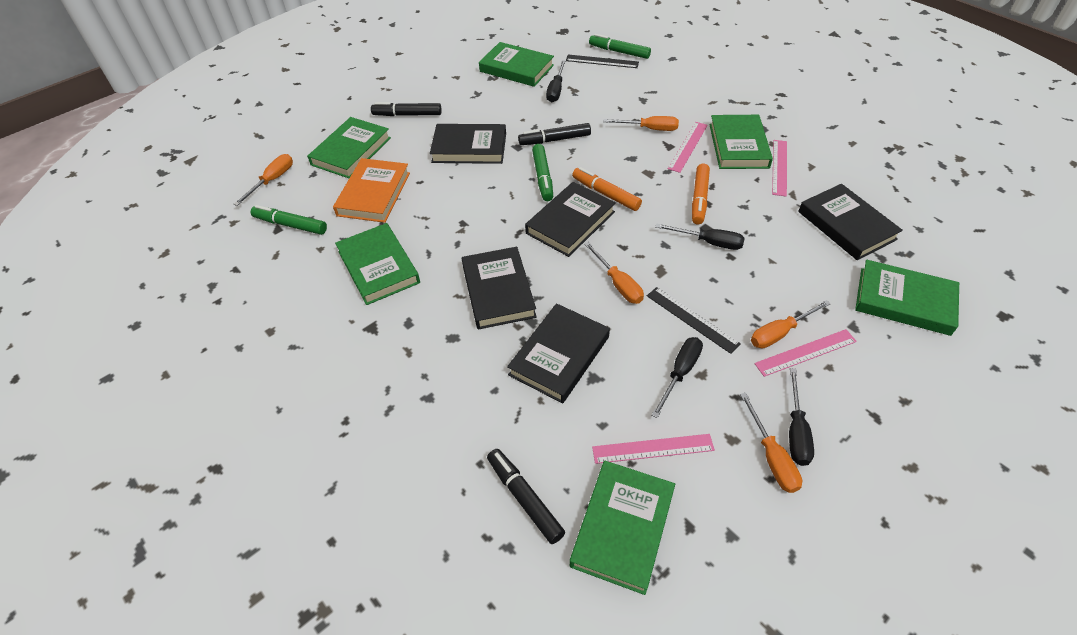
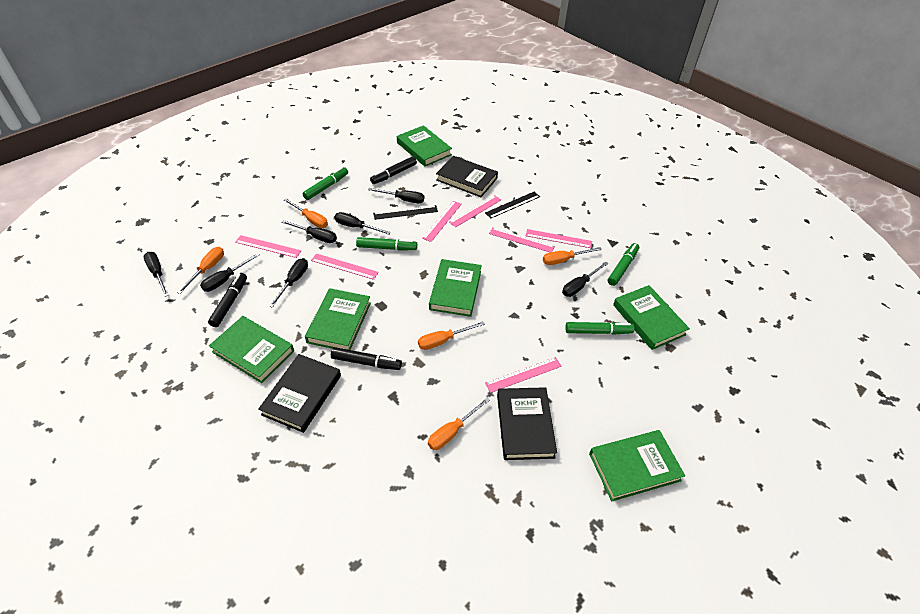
black book: [430,124,506,164] [462,247,537,330] [507,303,610,404] [525,182,616,257] [798,184,903,260] = 5 -> [258,354,341,433] [436,156,498,197] [497,387,557,460] = 3
black screwdriver: [546,60,566,102] [651,337,703,418] [655,223,745,250] [789,368,814,466] = 4 -> [143,252,168,297] [200,253,260,292] [269,258,308,308] [281,220,337,243] [335,212,391,235] [368,188,424,203] [562,262,609,297] = 7
green marker: [251,205,327,235] [532,144,553,201] [589,34,651,59] = 3 -> [302,167,348,200] [356,237,417,251] [565,322,634,335] [608,243,639,286] = 4
orange book: [333,158,410,223] = 1 -> none = 0
orange marker: [572,167,642,211] [692,164,710,224] = 2 -> none = 0
pink ruler: [592,434,715,464] [668,122,708,173] [754,329,857,377] [772,140,787,197] = 4 -> [235,235,301,258] [311,253,379,280] [422,201,462,242] [449,195,501,227] [485,357,562,393] [489,227,555,252] [526,229,592,248] = 7

